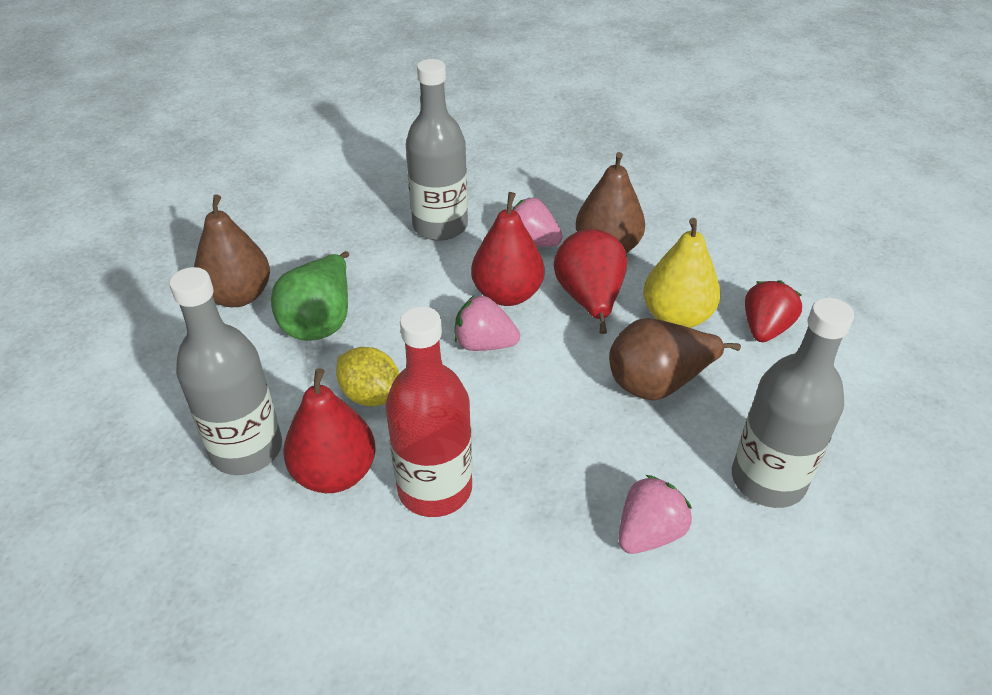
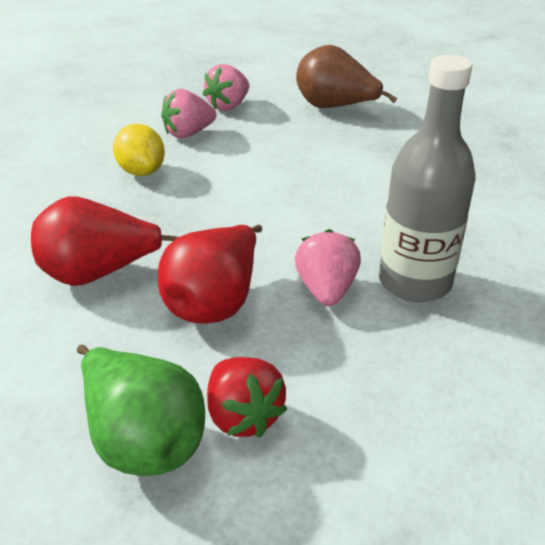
brown pear: [194,194,270,307] [576,152,645,253] [609,318,741,400] = 3 -> [296,45,397,108] = 1
grey bottle: [169,267,282,475] [406,59,468,241] [732,298,854,508] = 3 -> [379,55,476,302] = 1
red bottle: [385,306,472,517] = 1 -> none = 0
red pear: [283,368,376,493] [471,192,545,306] [554,229,627,334] = 3 -> [31,197,178,286] [158,225,262,324] = 2
yellow pear: [643,218,720,328] = 1 -> none = 0

